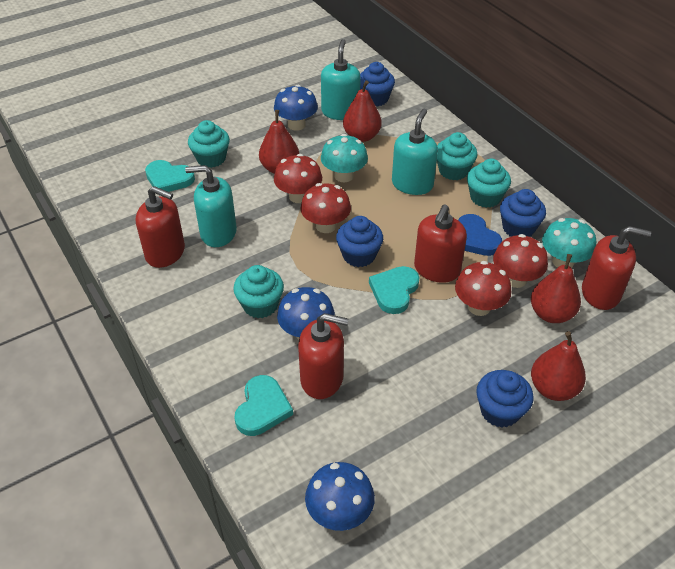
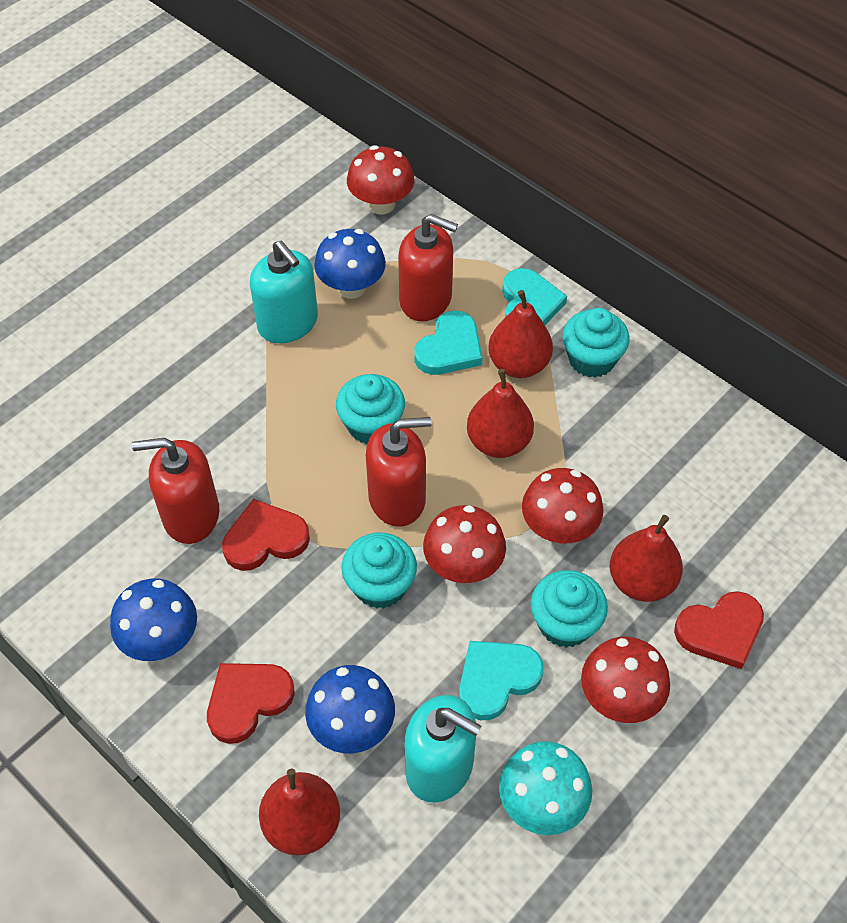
blue cupcake: [336,216,383,267] [360,62,395,106] [476,370,533,428] [500,189,546,237] = 4 -> none = 0
blue heart: [458,214,502,256] = 1 -> none = 0
red heart: none = 0 -> [207,663,295,744] [222,499,310,571] [674,591,764,669] = 3
red soap dispenser: [136,186,185,268] [298,313,348,399] [414,205,467,283] [582,226,651,310] = 4 -> [132,438,219,544] [366,417,431,527] [398,214,458,321] = 3
turquoise mushroom: [321,134,368,182] [542,218,596,268] = 2 -> [499,741,592,835] = 1
turquoise soap dispenser: [185,165,237,247] [321,39,361,120] [392,109,438,195] = 3 -> [250,241,318,343] [404,695,481,803] = 2

